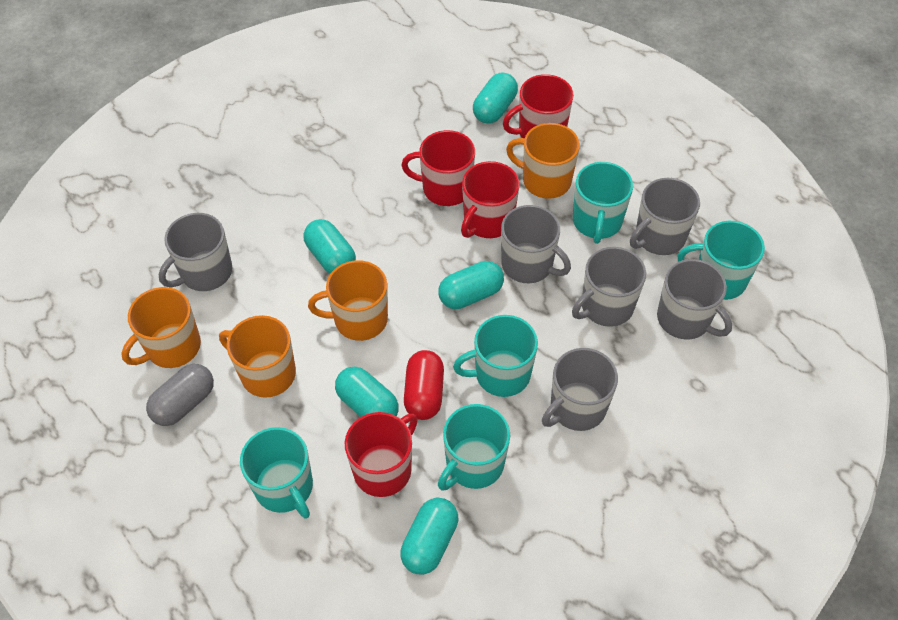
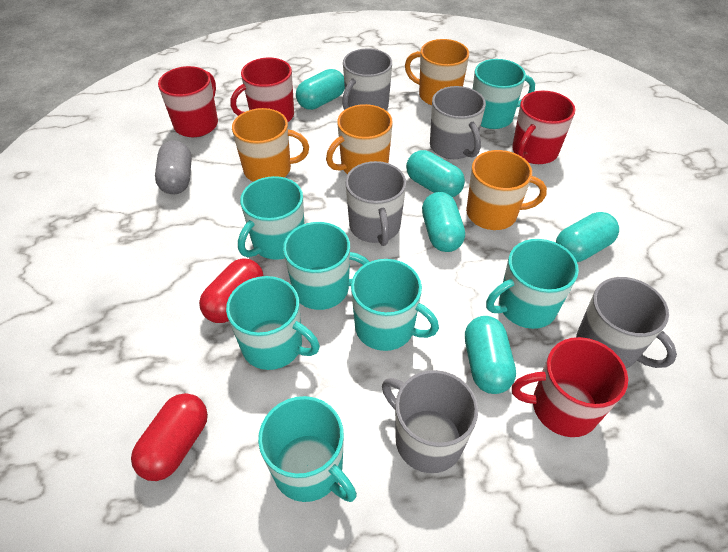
grey mug: [159,213,232,291] [501,205,571,283] [542,348,618,431] [572,247,646,327] [630,178,700,255] [657,259,732,339] = 6 -> [342,48,392,110] [345,161,406,246] [382,370,478,473] [430,86,486,159] [576,277,677,369] = 5
red capsule: [404,350,444,420] = 1 -> [131,393,208,481] [199,258,264,323] = 2
turquoise mug: [240,427,313,519] [438,404,510,491] [453,315,538,397] [573,162,633,244] [678,221,765,300] = 5 -> [226,276,320,370] [238,176,304,260] [258,396,357,502] [283,222,369,310] [351,259,439,351] [473,59,535,129] [486,239,579,329] = 7

